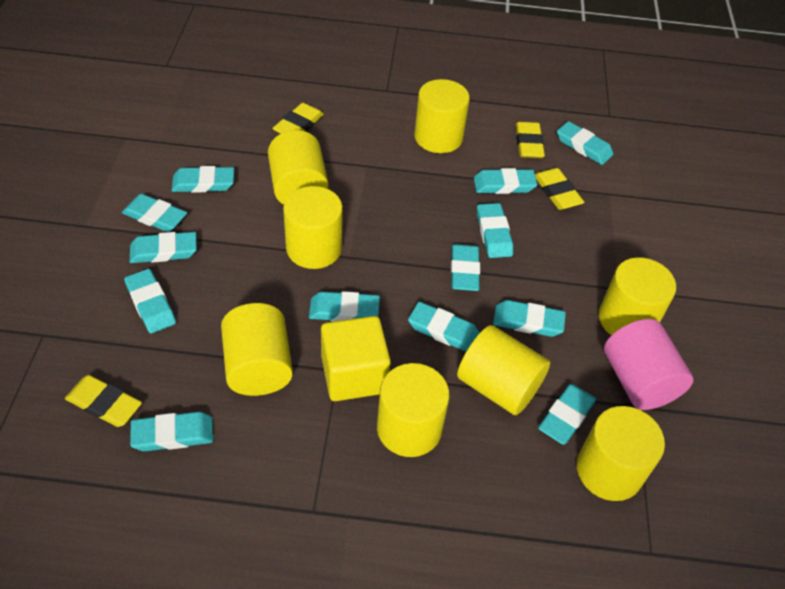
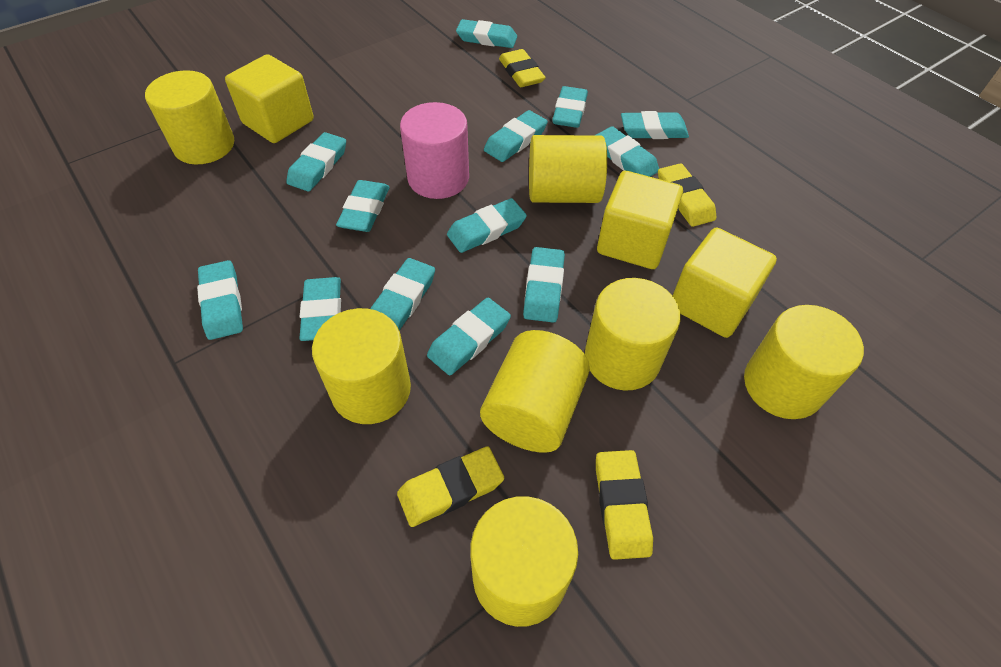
yellow cube: [321,316,391,401] = 1 -> [225,54,314,143] [597,171,683,269] [672,228,777,338] = 3
yellow cylinder: [221,303,293,396] [268,130,329,205] [283,186,343,269] [377,363,449,457] [414,79,470,153] [457,325,550,415] [577,406,665,501] [599,257,676,335] = 8 -> [145,70,234,164] [312,308,411,424] [470,496,578,627] [480,330,590,453] [529,135,607,203] [585,278,680,391] [744,305,864,419] = 7

